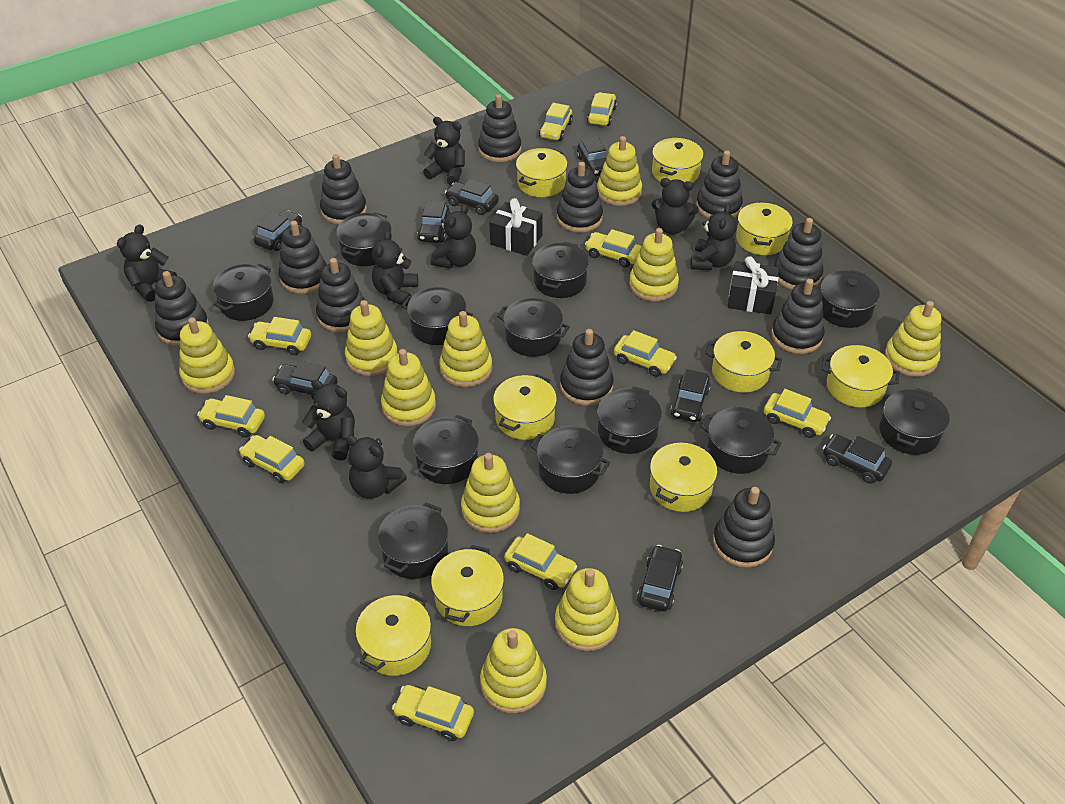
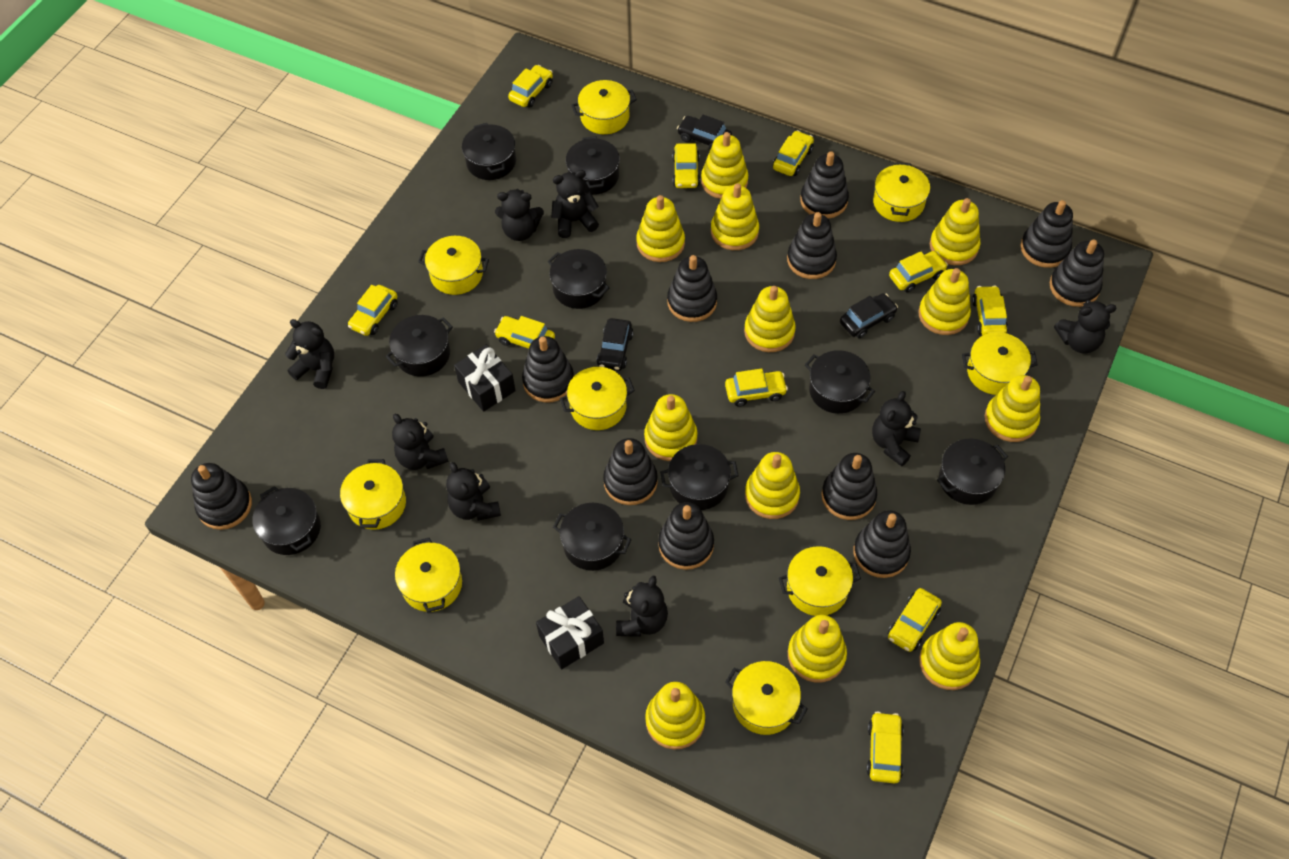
black car: [254,210,302,251] [272,361,338,400] [417,201,450,243] [445,179,499,215] [577,137,606,176] [637,545,683,612] [670,369,711,422] [823,434,892,484] = 8 -> [597,318,633,371] [677,115,732,149] [840,293,898,338] = 3
black pot: [213,264,274,321] [336,212,392,266] [378,502,448,579] [402,287,473,345] [413,415,479,484] [497,298,570,357] [530,426,610,494] [532,242,589,298] [597,386,662,454] [700,407,781,474] [821,270,880,328] [879,388,950,455] = 12 -> [252,486,321,555] [385,315,453,377] [462,123,516,180] [548,249,609,309] [553,503,632,571] [566,136,620,195] [660,444,739,510] [805,350,875,414] [937,438,1008,505] = 9
yellow stacking toy: [179,317,235,394] [345,300,398,376] [381,349,436,426] [439,311,492,387] [461,453,520,533] [480,628,547,713] [555,568,619,651] [597,136,642,206] [629,228,679,301] [885,301,941,377] = 10 -> [636,195,685,262] [644,394,697,461] [645,682,705,750] [701,132,748,199] [711,183,759,250] [744,286,796,352] [745,452,800,519] [788,615,847,683] [919,268,971,335] [919,622,980,690] [930,198,980,265] [985,375,1040,442] = 12

